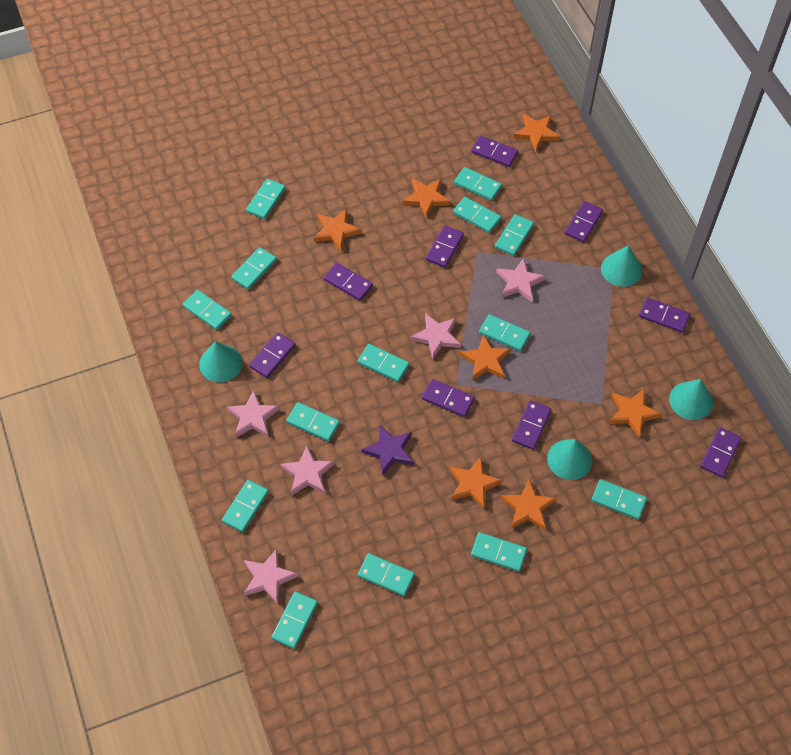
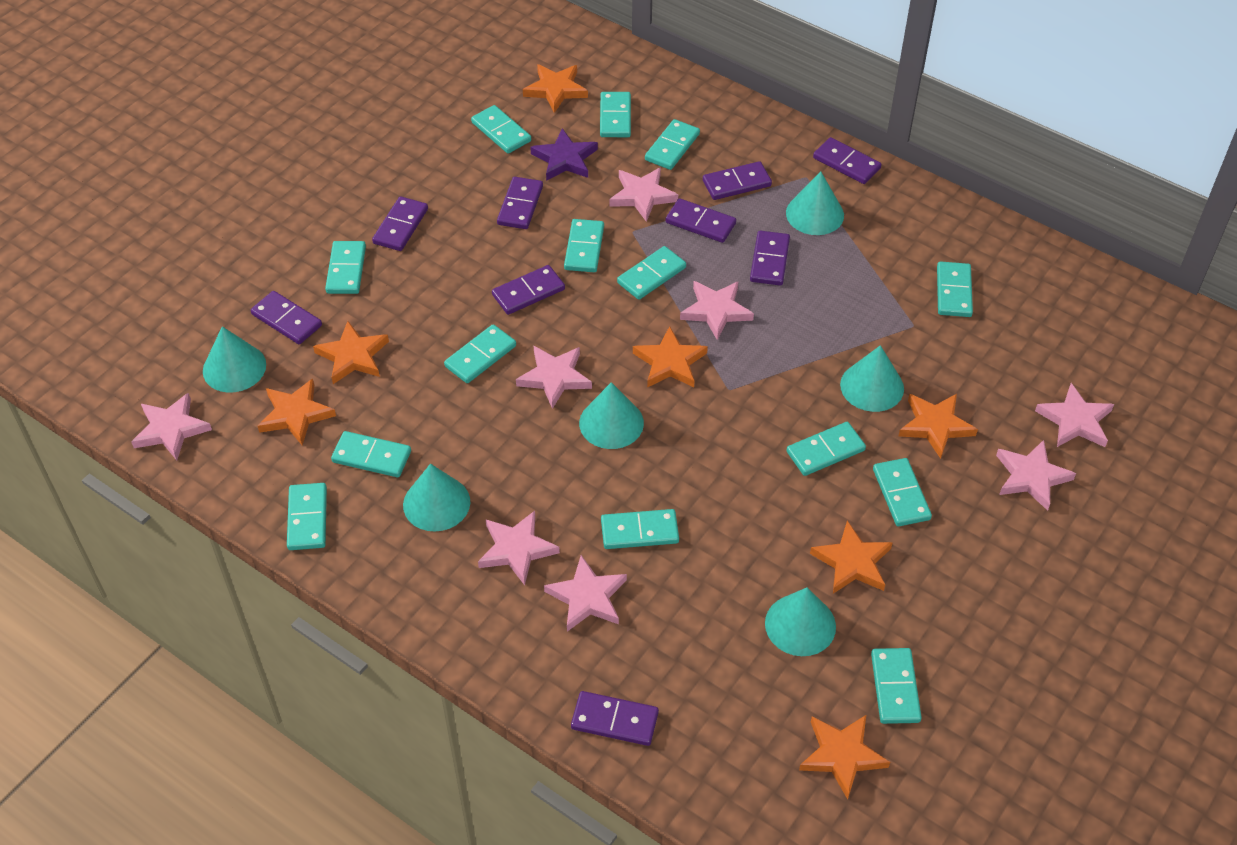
pink star: [227,390,280,437] [244,549,298,604] [280,446,335,495] [411,313,461,359] [496,258,546,302] = 5 -> [131,393,212,460] [478,511,560,585] [516,346,592,409] [544,555,627,632] [609,167,678,222] [680,281,754,340] [996,440,1076,511] [1035,383,1114,447] = 8
turquoise cone: [199,341,242,382] [547,439,592,480] [601,245,642,287] [669,379,713,420] = 4 -> [203,326,266,393] [403,464,470,531] [579,382,644,449] [765,588,836,656] [786,171,844,235] [840,345,904,412] = 6

